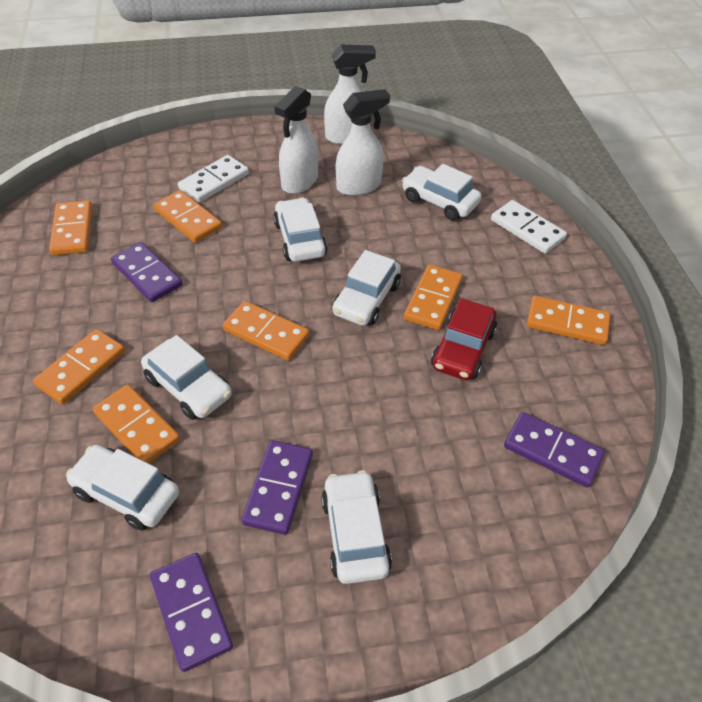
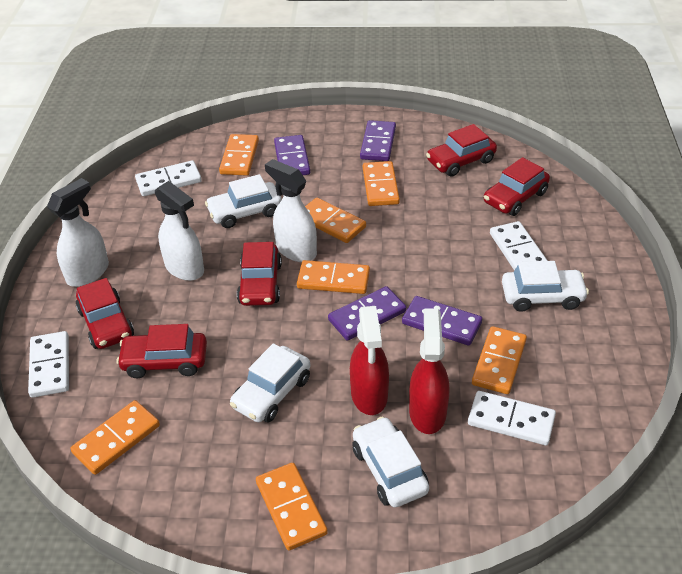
red car: [431,298,497,380] = 1 -> [76,278,134,349] [116,324,207,378] [237,242,282,306] [426,124,497,177] [484,157,550,216] = 5
red spray bottle: none = 0 -> [350,306,389,415] [409,308,449,434] = 2
white car: [66,445,179,531] [141,335,232,420] [273,197,327,262] [321,470,392,584] [332,250,401,326] [402,164,481,221] = 6 -> [205,174,282,228] [230,343,311,422] [352,416,429,507] [502,261,589,312] = 4
white domino: [178,155,249,203] [491,200,567,254] = 2 -> [28,331,69,398] [135,160,202,196] [468,391,556,445] [490,221,548,270] = 4

